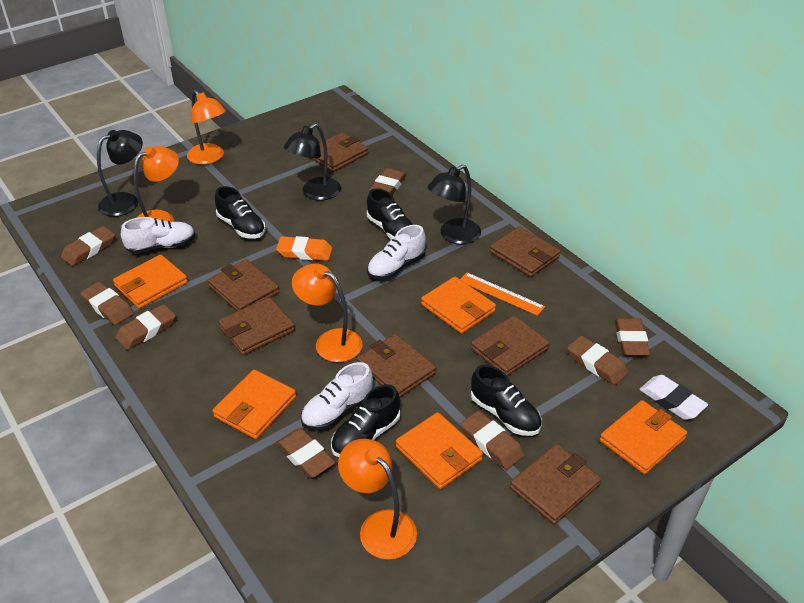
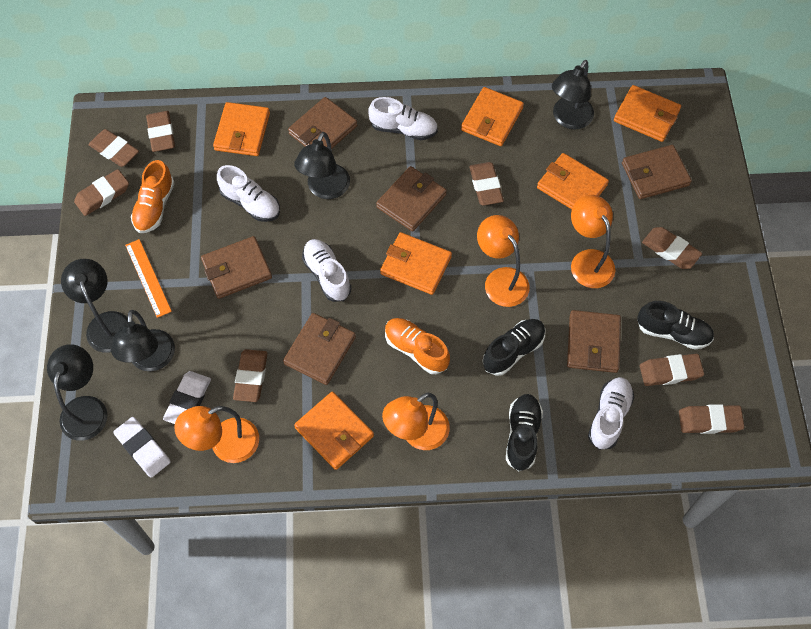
black lamp: [97,130,143,217] [284,123,341,200] [428,165,481,244] = 3 -> [47,344,107,441] [61,259,128,353] [111,310,175,371] [294,132,350,199] [552,60,594,129] = 5
black shoe: [215,186,266,239] [331,384,400,457] [367,188,413,240] [471,365,541,436] = 4 -> [482,319,546,376] [506,394,543,471] [637,301,714,350] = 3
brown wallet: [208,259,280,311] [218,297,295,355] [311,132,368,172] [357,334,436,398] [471,315,550,376] [490,226,561,277] [510,444,601,525] = 7 -> [201,236,272,299] [283,313,356,385] [288,97,357,149] [376,166,447,232] [567,310,621,373] [622,145,692,199] = 6
orange eraser: [276,236,332,261] = 1 -> none = 0
orange shoe: none = 0 -> [131,160,175,233] [385,318,450,374] = 2
orange wallet: [113,255,188,309] [213,369,296,439] [396,412,483,489] [421,277,496,334] [600,400,687,474] = 5 -> [213,102,270,156] [294,392,374,470] [380,232,452,295] [461,87,524,146] [537,153,609,209] [614,85,681,142] = 6
white eraser: [639,375,708,420] = 1 -> [113,417,171,478] [163,371,211,424] = 2
white shoe: [121,217,196,254] [301,362,373,430] [367,225,426,280] = 3 -> [217,165,280,222] [302,239,351,302] [369,97,438,140] [588,377,635,450] = 4

